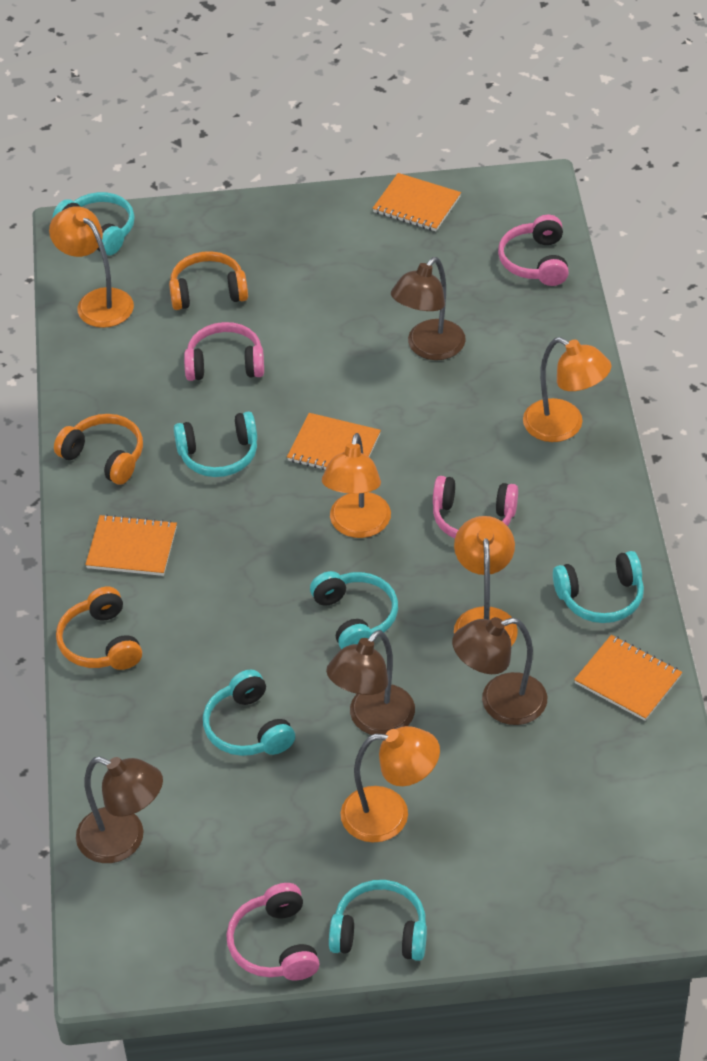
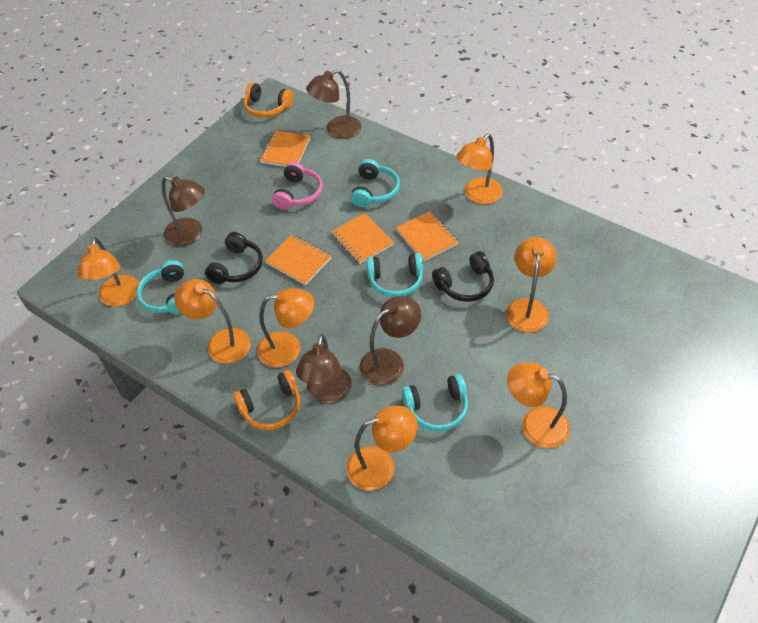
black headphones: none = 0 -> [205,232,263,284] [432,251,494,302] = 2
orange headphones: [54,414,143,485] [56,587,142,670] [169,251,248,310] = 3 -> [233,370,300,430] [243,82,293,118] = 2
orange lamp: [49,206,134,328] [322,433,391,538] [340,726,440,842] [454,516,518,646] [523,337,611,442] = 5 -> [78,237,139,307] [174,279,251,364] [257,288,314,367] [346,406,417,491] [456,134,503,204] [506,237,557,332] [507,363,570,448] = 7
pink headphones: [184,322,264,381] [226,883,320,980] [433,476,518,538] [498,215,569,286] = 4 -> [272,162,323,210] = 1
turquoise headphones: [53,192,135,255] [174,411,257,477] [203,670,295,756] [310,571,398,649] [329,880,427,961] [553,551,644,623] = 6 -> [137,260,184,315] [351,159,400,207] [366,253,423,298] [402,374,468,432] = 4

